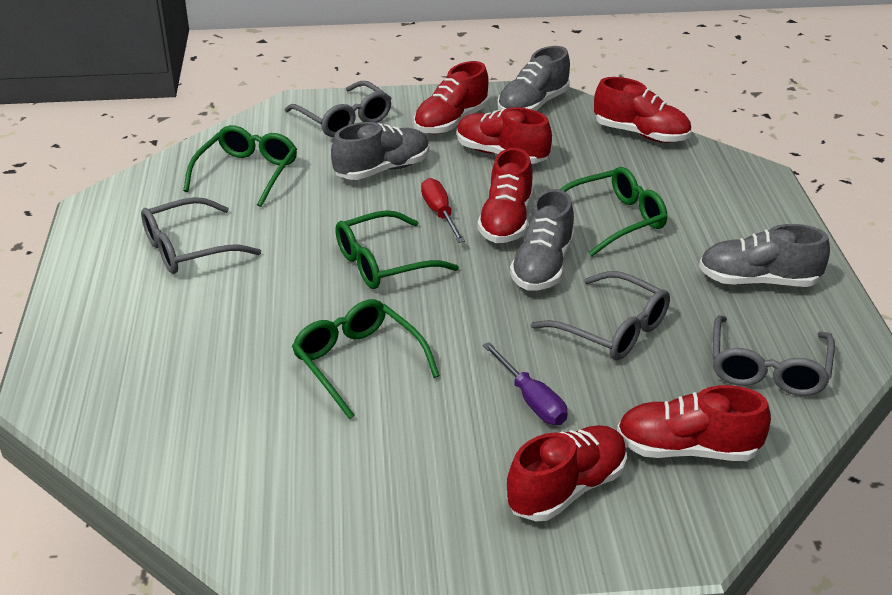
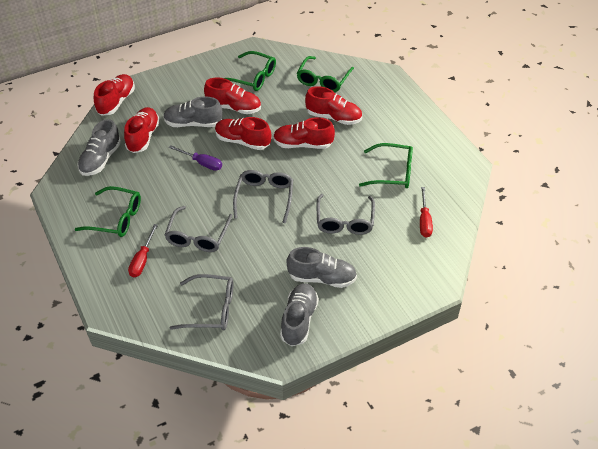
red screwdriver: [421,178,465,243] = 1 -> [128,224,158,278] [420,187,433,238] = 2

